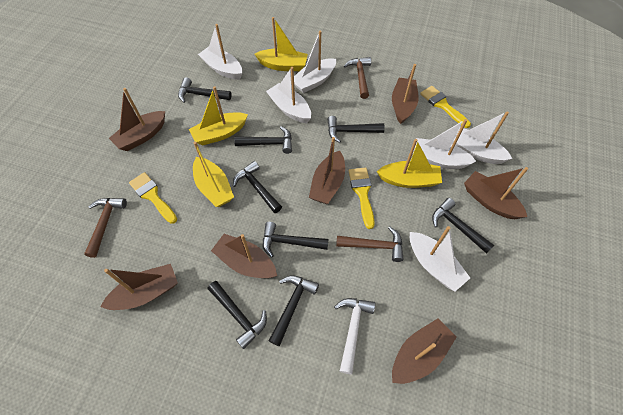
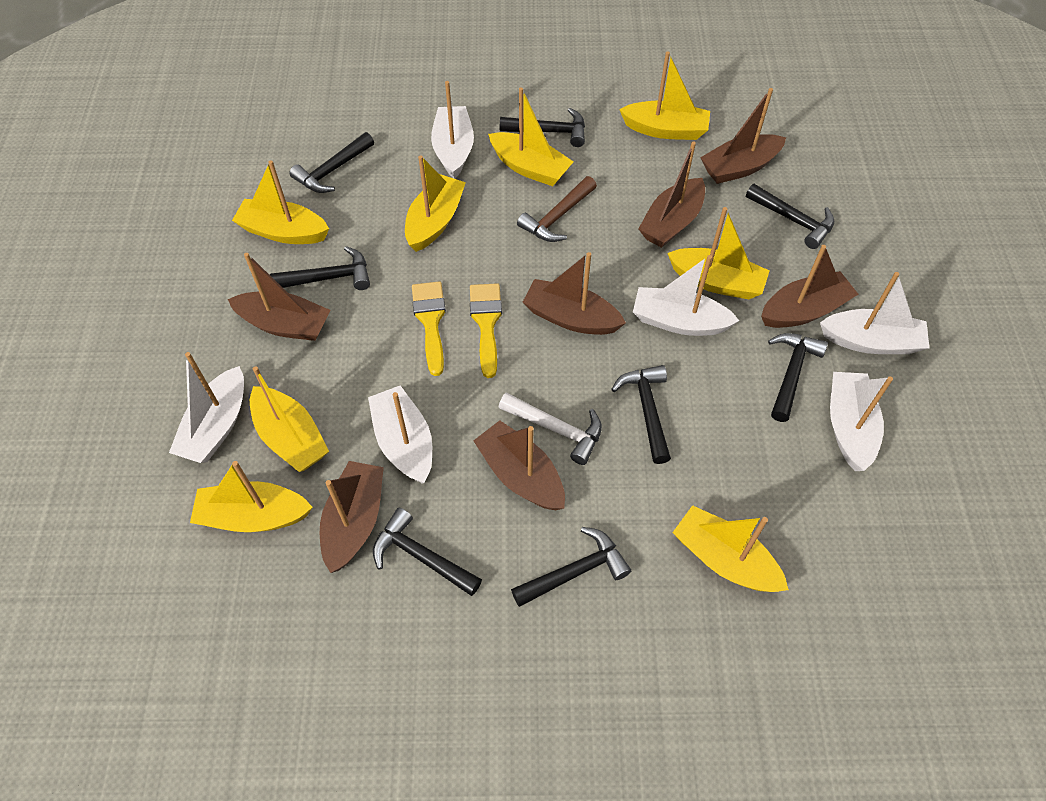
brown hammer: [84,198,127,258] [336,227,404,262] [344,57,371,99] = 3 -> [517,176,597,242] = 1
yellow boat: [189,86,248,145] [193,142,234,207] [255,17,308,71] [377,139,442,188] = 4 -> [190,461,313,532] [232,160,329,244] [250,366,329,472] [405,155,466,252] [488,87,573,186] [619,52,710,140] [667,207,769,299] [672,505,789,592] = 8
yellow brush: [129,172,177,224] [349,168,374,229] [420,86,471,128] = 3 -> [412,281,446,376] [470,283,502,378] = 2

